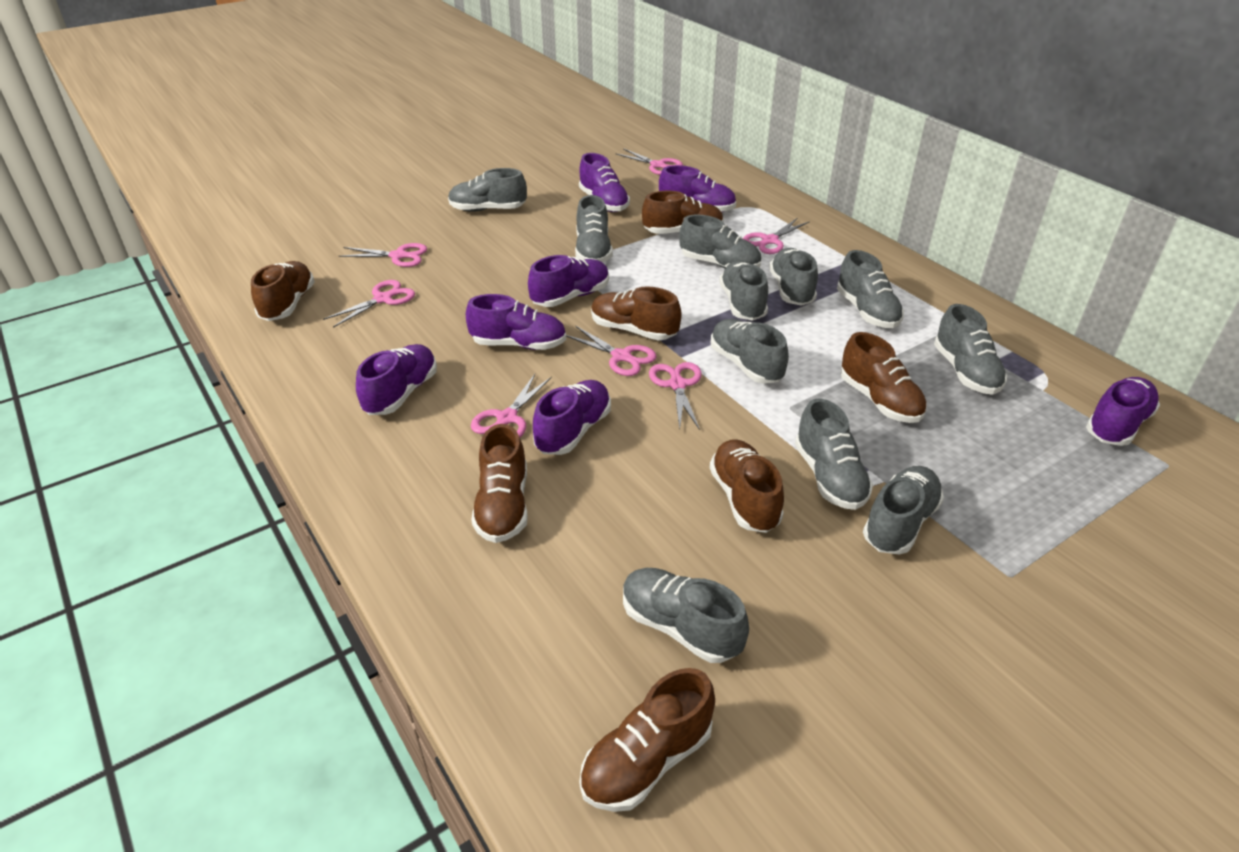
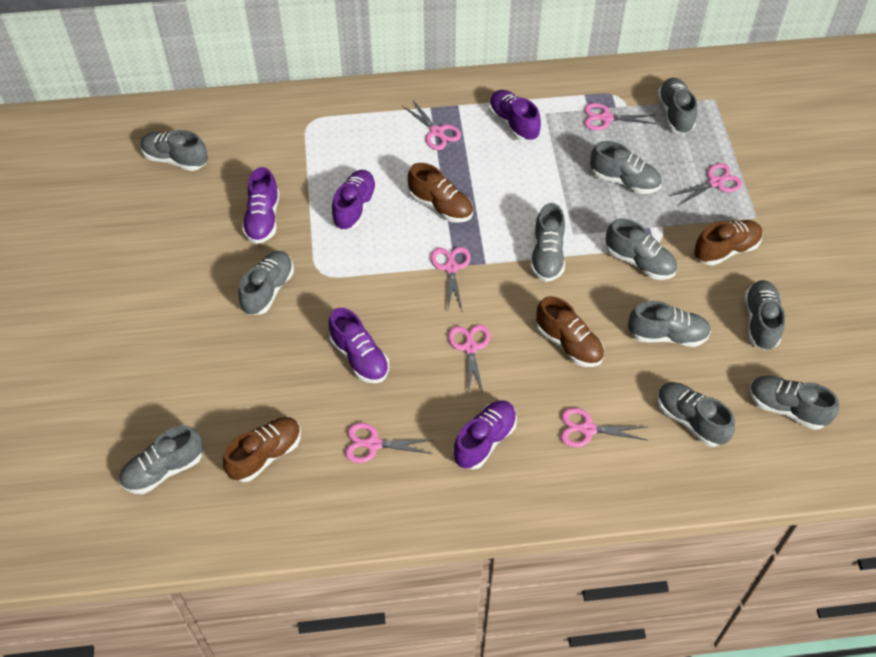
brown shoe: [251,261,315,321] [471,424,528,543] [579,668,715,812] [591,286,681,340] [642,191,724,234] [710,440,784,533] [841,332,927,423] = 7 -> [223,417,301,482] [408,163,473,223] [536,296,604,367] [694,220,763,266] = 4
purple shoe: [356,344,437,415] [466,294,566,350] [528,255,609,307] [533,380,611,455] [579,153,630,212] [659,165,736,212] [1086,377,1160,446] = 7 -> [242,167,279,244] [329,308,389,383] [331,170,377,230] [453,400,517,470] [489,90,541,142] = 5

